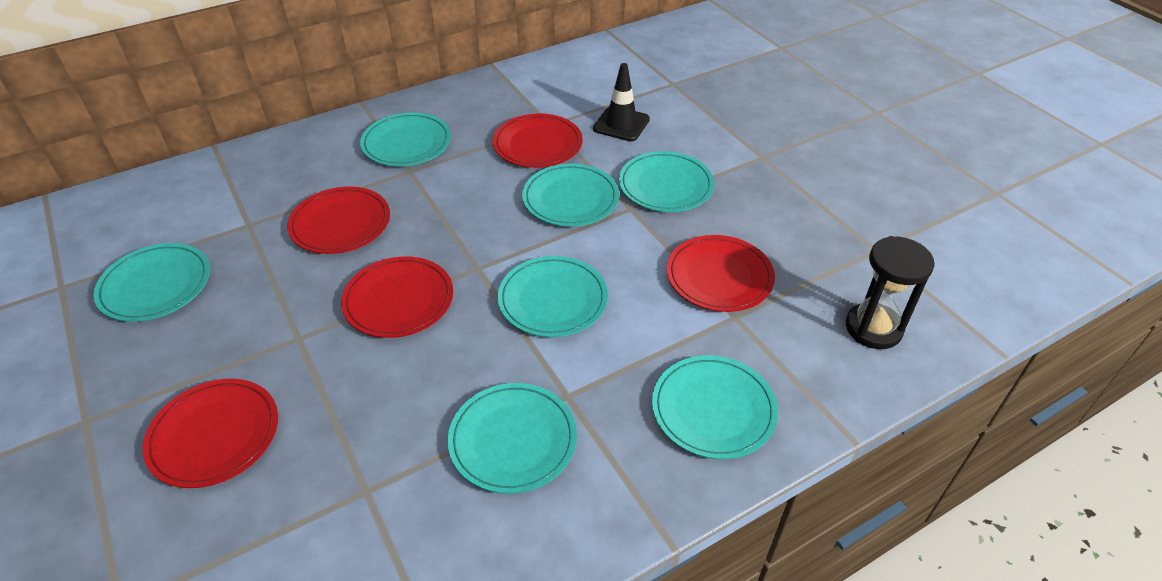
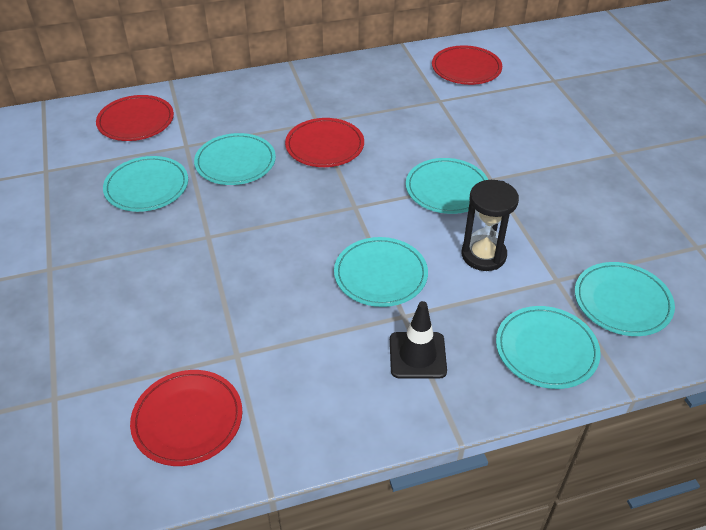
red plate: [143,379,278,488] [287,187,390,254] [341,256,453,338] [493,113,583,168] [667,235,775,312] = 5 -> [96,95,174,141] [130,370,242,466] [285,118,364,167] [432,45,502,85] = 4
turquoise plate: [94,243,210,322] [360,112,451,166] [448,383,577,494] [498,256,608,337] [522,164,619,227] [619,151,714,212] [652,355,778,459] = 7 -> [103,156,188,212] [194,133,276,185] [334,237,428,307] [406,158,488,214] [496,306,601,389] [575,262,675,336] = 6

